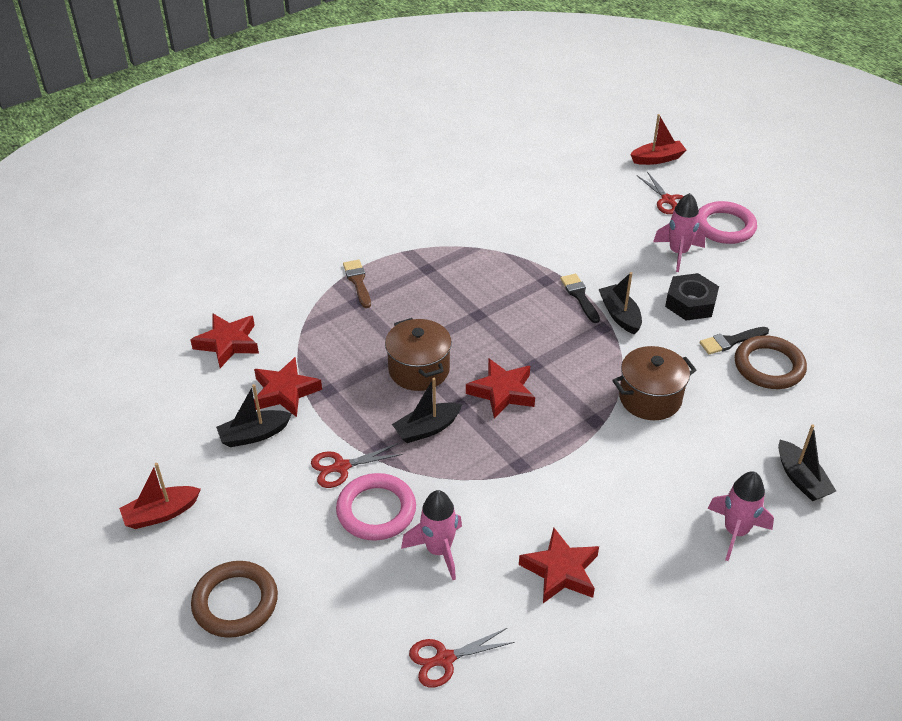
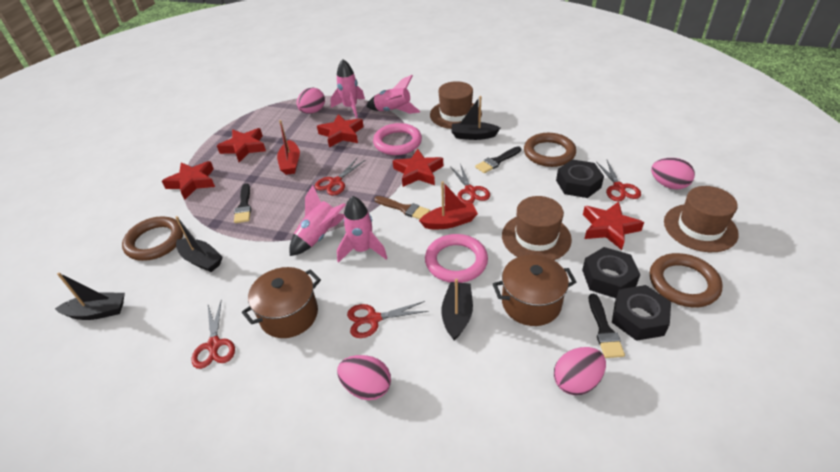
black brush: [560,274,600,323] [700,327,769,354] = 2 -> [234,183,251,223] [475,146,521,173] [589,294,625,358] = 3
black nut: [665,273,719,321] = 1 -> [556,159,604,198] [582,247,640,298] [612,285,671,341] = 3
brown hat: none = 0 -> [430,81,482,129] [502,196,572,260] [664,186,739,252] = 3
brown ring: [191,561,278,638] [735,335,807,389] = 2 -> [122,216,183,261] [524,133,576,167] [650,253,723,307] = 3
pink egg: none = 0 -> [297,88,325,114] [337,355,391,400] [554,347,606,395] [651,158,695,190] = 4
pink rocket: [401,490,462,580] [653,193,706,272] [707,471,774,561] = 3 -> [289,185,346,256] [330,59,365,118] [337,196,387,263] [366,75,421,114] = 4
red scissors: [311,444,403,488] [409,628,515,687] [637,172,684,214] = 3 -> [192,301,235,369] [315,158,365,196] [347,301,429,338] [450,163,490,204] [597,160,641,201] = 5
red star: [190,314,259,368] [254,357,322,417] [466,359,535,419] [519,527,599,603] = 4 -> [162,161,215,200] [217,128,266,162] [317,114,364,148] [393,149,443,187] [583,201,644,250] = 5

